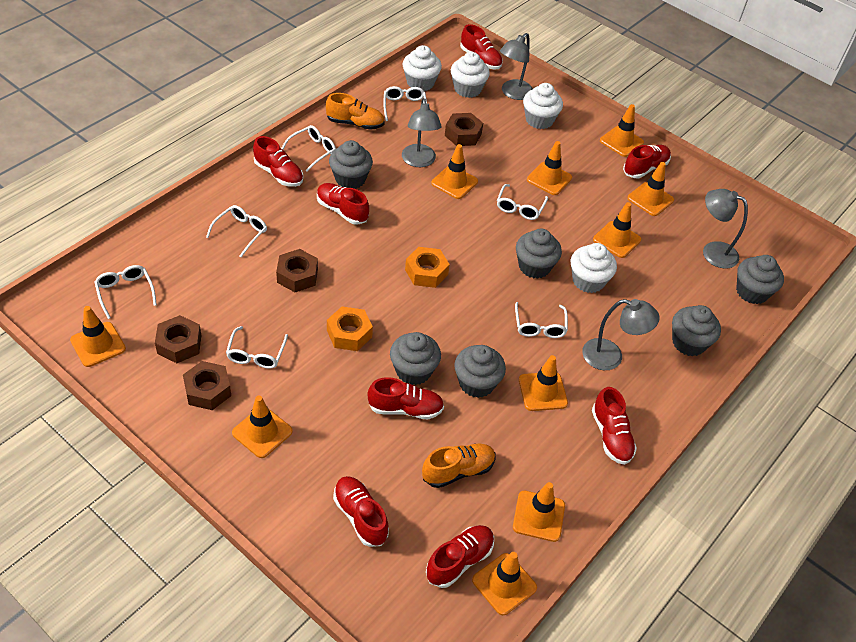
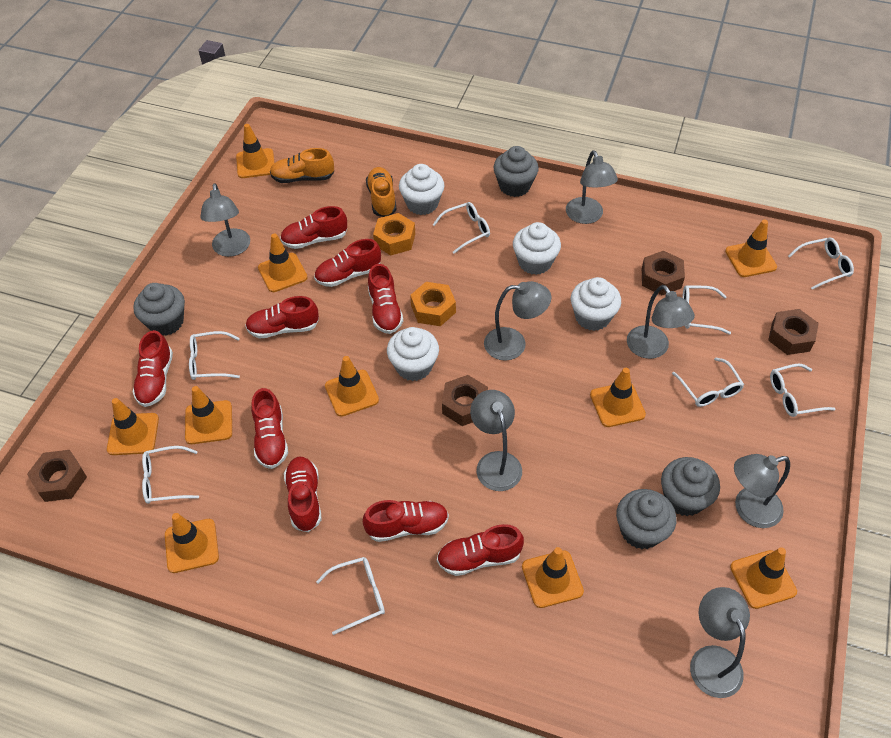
grey cupcake: [329,140,373,189] [390,332,441,385] [454,345,506,398] [516,229,562,279] [672,305,721,356] [736,255,784,304] = 6 -> [133,283,185,336] [493,146,539,197] [616,489,676,549] [661,457,720,516] = 4
grey lamp: [402,98,442,167] [500,33,533,100] [582,299,660,370] [703,189,748,269] = 4 -> [200,183,250,257] [470,390,522,491] [484,281,551,361] [566,150,618,224] [627,285,695,359] [690,587,750,698] [734,454,790,528] = 7
red shoe: [253,136,303,187] [317,183,369,225] [333,476,389,547] [367,377,444,420] [426,525,494,588] [460,24,503,69] [592,387,637,465] [623,145,671,178] = 8 -> [132,330,173,407] [245,296,319,339] [251,388,288,469] [280,206,347,249] [284,457,322,532] [314,239,381,287] [363,500,449,542] [368,264,403,334] [437,524,524,576] = 9
white glasses: [94,265,157,319] [206,205,267,257] [226,326,288,369] [281,125,336,172] [383,86,427,121] [497,184,548,220] [515,302,568,338] = 7 -> [142,446,199,504] [189,331,240,380] [316,557,385,635] [433,202,490,254] [672,358,744,407] [682,285,731,334] [770,363,835,417] [788,237,854,290] = 8

